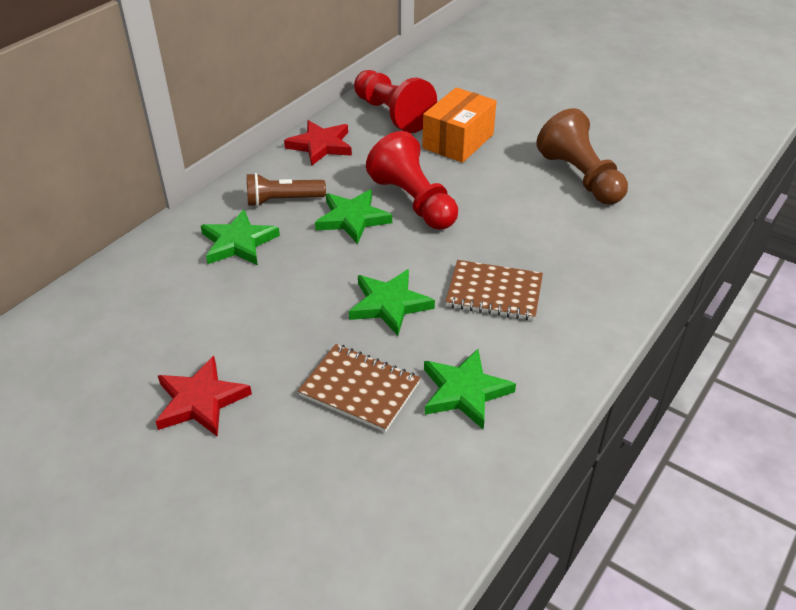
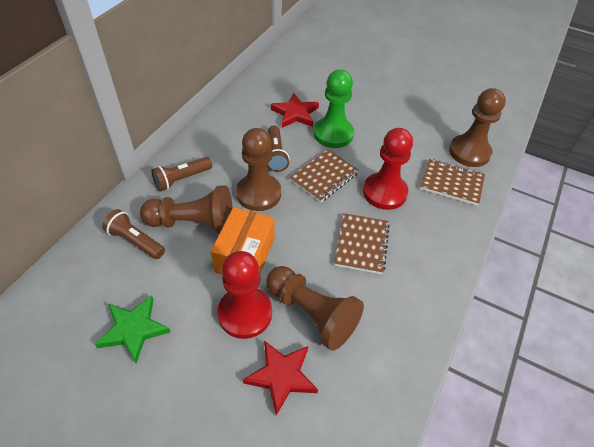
brown flashlight: [247,173,326,207] = 1 -> [102,209,165,259] [151,157,213,191] [267,125,290,172] = 3
brown notebook: [298,344,420,432] [445,260,543,320] = 2 -> [290,149,359,202] [335,213,390,274] [420,159,485,206] = 3
brown pawn: [537,108,628,205] = 1 -> [140,185,233,234] [236,128,281,211] [266,266,364,351] [449,88,506,167] = 4
green pawn: none = 0 -> [314,69,354,148] = 1
green star: [201,209,280,265] [315,190,392,244] [349,269,435,336] [424,349,516,430] = 4 -> [95,295,170,363] = 1

